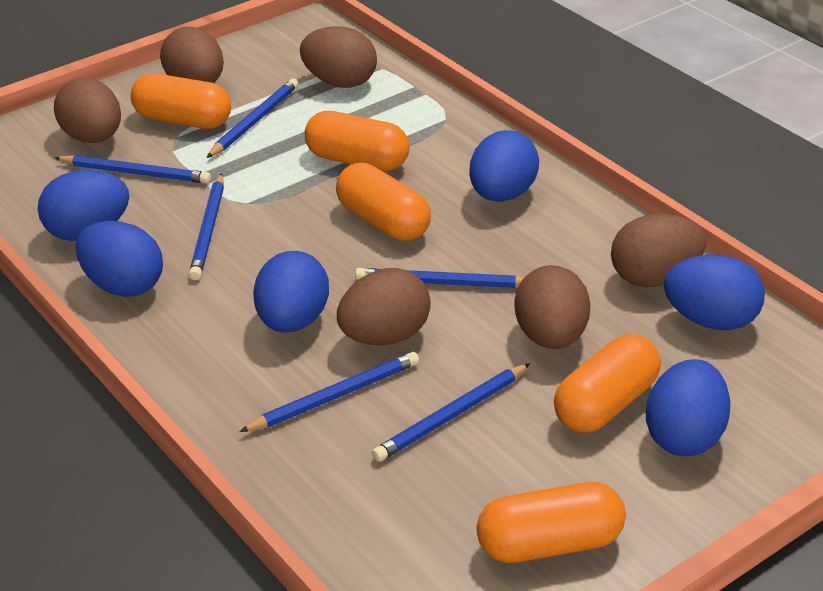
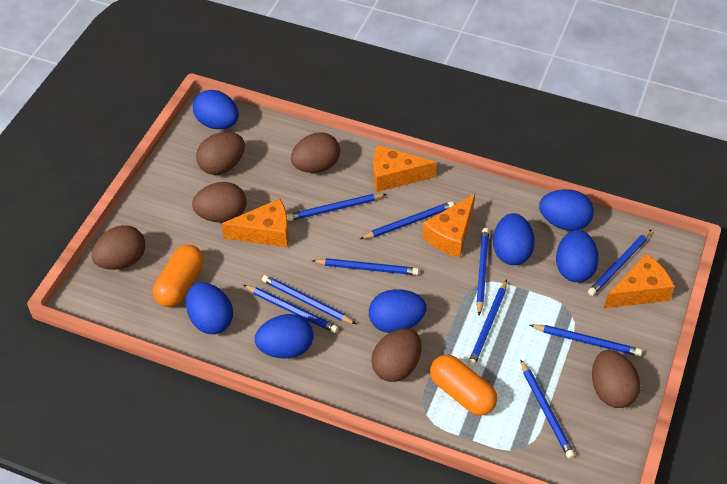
blue egg: [38,170,129,241] [76,221,163,297] [253,251,329,332] [469,130,539,202] [646,359,730,456] [664,254,765,330] = 6 -> [186,282,233,334] [193,90,239,129] [255,314,314,359] [369,289,426,333] [493,213,535,265] [539,189,594,231] [556,230,599,282] = 7
blue pencil: [55,155,211,184] [189,173,224,280] [206,79,299,158] [239,352,419,432] [355,268,524,288] [372,363,530,462] = 6 -> [243,285,338,333] [262,275,356,324] [287,194,387,221] [311,258,419,275] [360,201,454,239] [468,279,507,367] [476,228,489,316] [520,359,575,459] [530,325,642,356] [588,229,652,296] = 10
orange capsule: [131,73,231,129] [305,111,409,171] [336,163,431,241] [477,482,626,563] [554,334,661,433] = 5 -> [153,245,204,307] [430,355,497,416] = 2
orange cheese: none = 0 -> [222,199,289,247] [373,145,437,192] [422,194,475,257] [604,253,675,308] = 4

